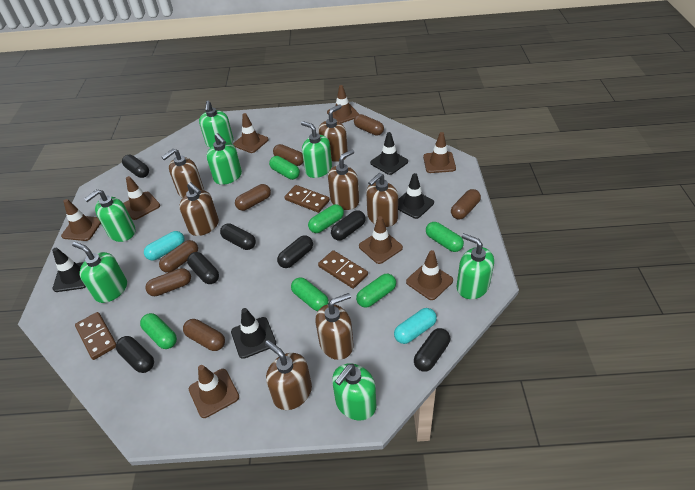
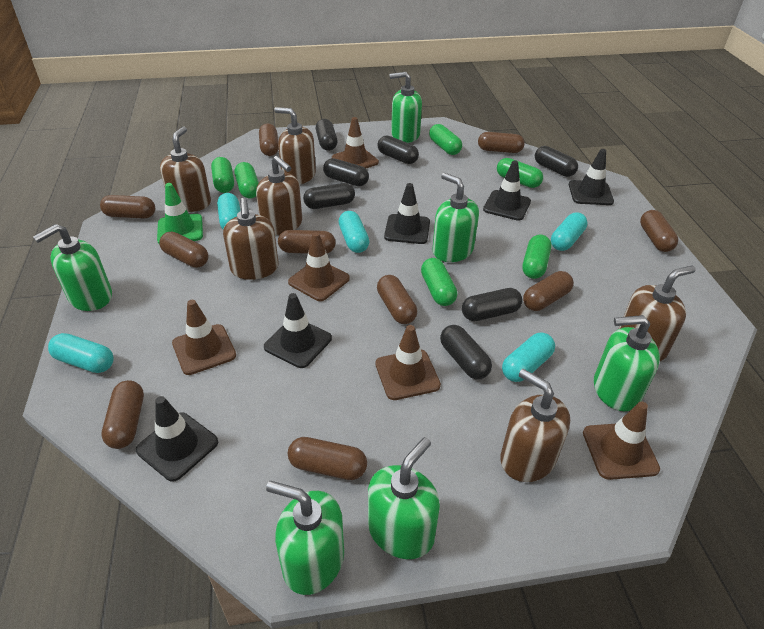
black traffic cone: [52,248,86,292] [231,308,276,359] [370,132,408,175] [398,173,434,219] = 4 -> [136,396,218,482] [264,293,332,368] [384,183,430,244] [483,160,531,221] [569,149,614,205] = 5
brown capsule: [145,268,191,296] [159,240,198,273] [183,319,225,351] [235,184,271,211] [273,144,304,166] [354,114,384,136] [451,189,481,220] = 7 -> [100,195,155,219] [101,380,144,449] [159,232,208,268] [259,124,279,156] [278,230,336,254] [288,437,367,480] [377,275,417,324] [478,132,525,153] [523,271,574,311] [640,210,678,252] = 10
brown domino: [75,312,116,360] [285,185,330,213] [318,250,368,289] = 3 -> none = 0
brown soap dispenser: [162,149,204,198] [179,182,219,236] [265,340,312,410] [316,293,354,360] [318,104,348,162] [328,149,359,210] [366,173,398,227] = 7 -> [160,127,211,212] [223,198,279,280] [256,156,302,235] [274,107,316,185] [500,369,570,482] [619,266,696,361] = 6
brown traffic cone: [61,199,101,241] [123,176,160,220] [189,365,239,418] [233,113,269,153] [327,85,359,124] [359,216,403,264] [406,250,453,300] [423,132,456,173] = 8 -> [172,300,236,375] [288,232,350,301] [332,117,379,168] [375,325,441,400] [583,401,660,480] = 5
green soap dispenser: [72,242,127,303] [84,189,135,242] [199,100,234,148] [206,133,242,185] [301,121,332,178] [332,363,376,420] [457,233,494,299] = 7 -> [33,224,112,311] [266,481,344,595] [368,437,440,559] [389,72,422,143] [432,173,479,262] [594,315,660,411] = 6
green traffic cone: none = 0 -> [157,183,203,244] = 1
turquoise capsule: [144,231,185,261] [394,308,437,344] = 2 -> [48,333,114,373] [217,193,241,229] [339,211,369,253] [502,333,555,382] [551,212,588,251] = 5

